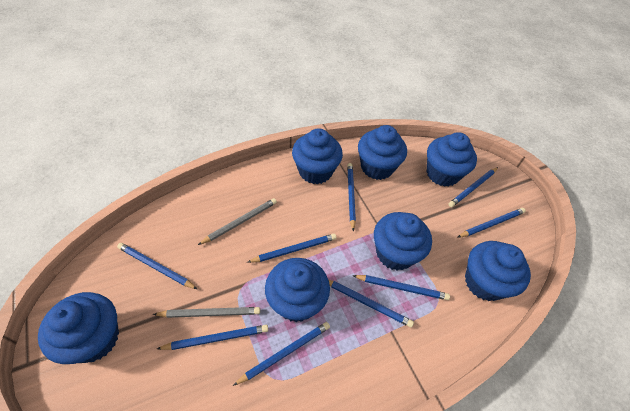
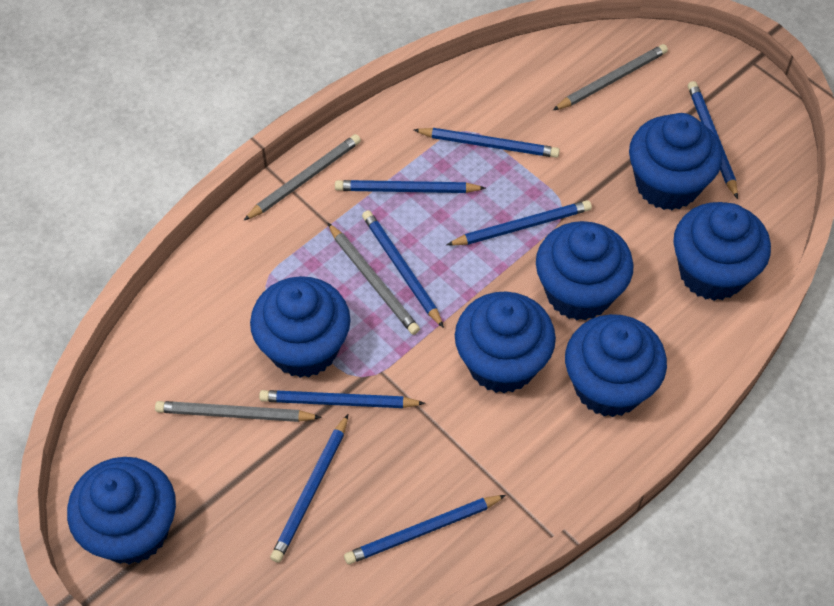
blue pencil: [117,243,197,289] [157,325,268,350] [233,322,330,386] [247,234,336,263] [329,280,414,328] [347,163,356,232] [353,275,450,300] [448,167,498,207] [458,208,526,237] = 9 -> [259,390,425,408] [270,414,348,563] [335,180,486,193] [344,495,506,565] [362,210,444,328] [414,128,560,158] [447,200,592,246] [688,81,738,199] = 8
grey pencil: [153,307,260,318] [198,198,277,245] = 2 -> [155,401,322,422] [243,134,361,221] [328,223,420,335] [553,44,668,110] = 4

